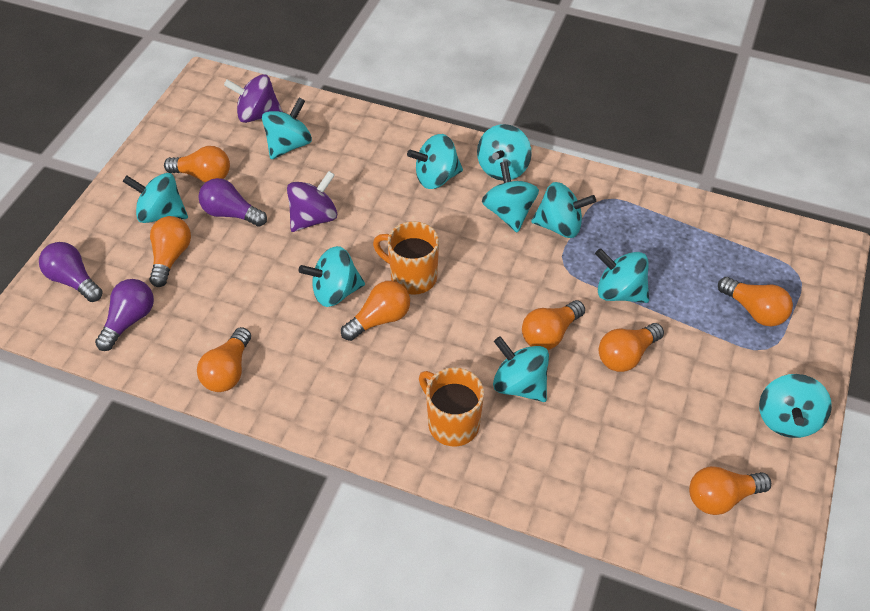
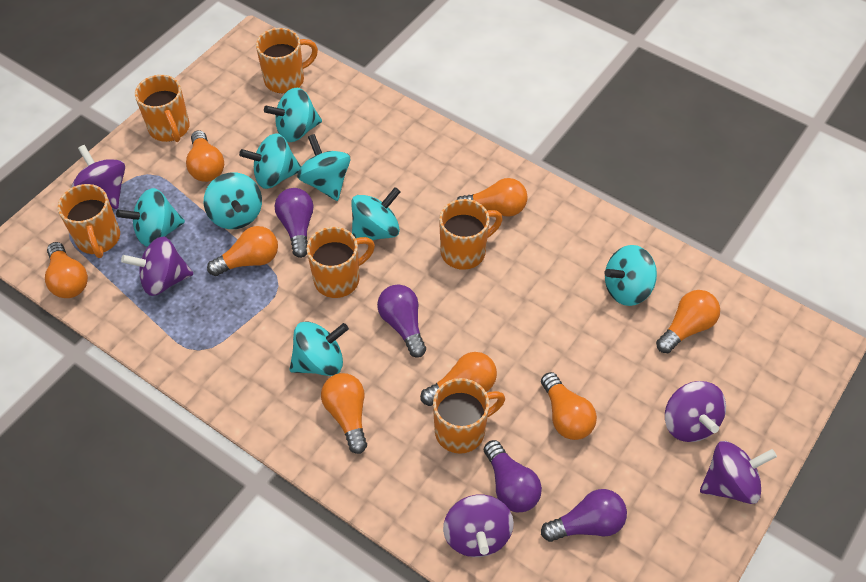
orange mug: [373,221,439,295] [419,367,484,446] = 2 -> [57,184,120,258] [135,75,190,142] [256,28,318,93] [307,227,375,298] [433,378,505,454] [439,199,503,270] = 6
purple light bulb: [39,242,103,302] [95,279,154,351] [198,178,267,227] = 3 -> [275,188,314,258] [377,284,426,358] [484,440,542,512] [541,489,627,542] = 4
purple spinning top: [224,74,283,123] [287,171,337,232] = 2 -> [72,145,125,209] [121,236,193,296] [443,494,514,557] [665,381,726,442] [700,441,777,504] = 5
turquoise spinning top: [123,173,188,223] [262,98,312,159] [299,246,365,307] [407,134,463,189] [477,124,532,181] [482,161,539,233] [493,336,549,402] [531,182,596,238] [595,248,649,303] [759,374,832,438] = 10 -> [116,188,185,247] [204,172,262,229] [239,133,301,189] [264,88,322,142] [290,321,349,376] [297,134,350,201] [351,187,400,240] [604,245,657,306] = 8

